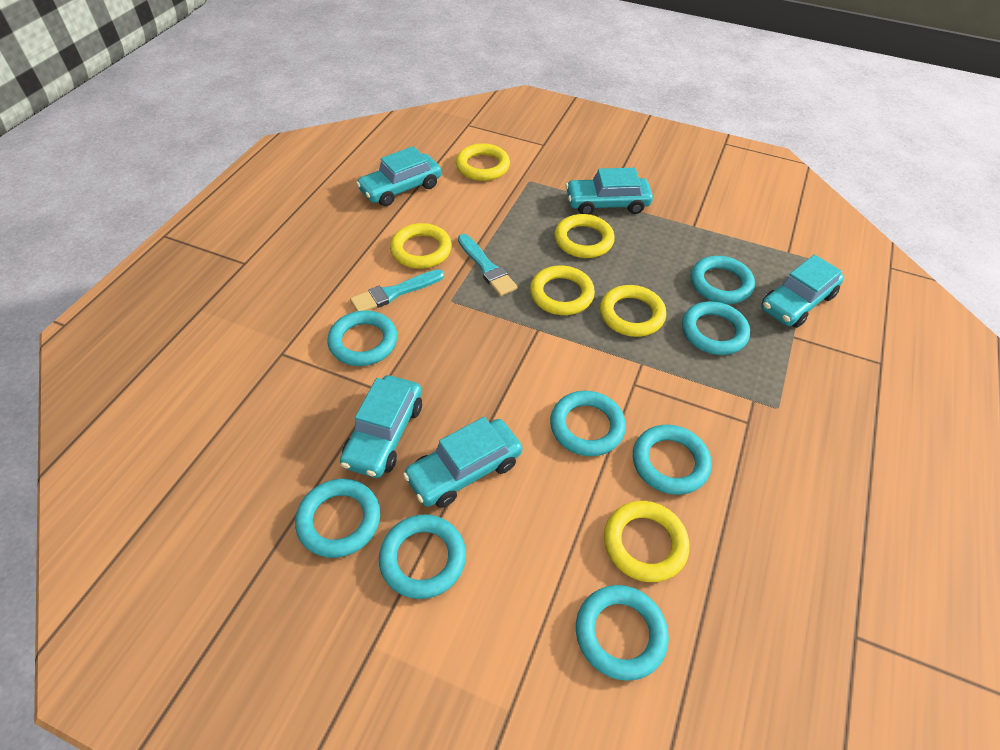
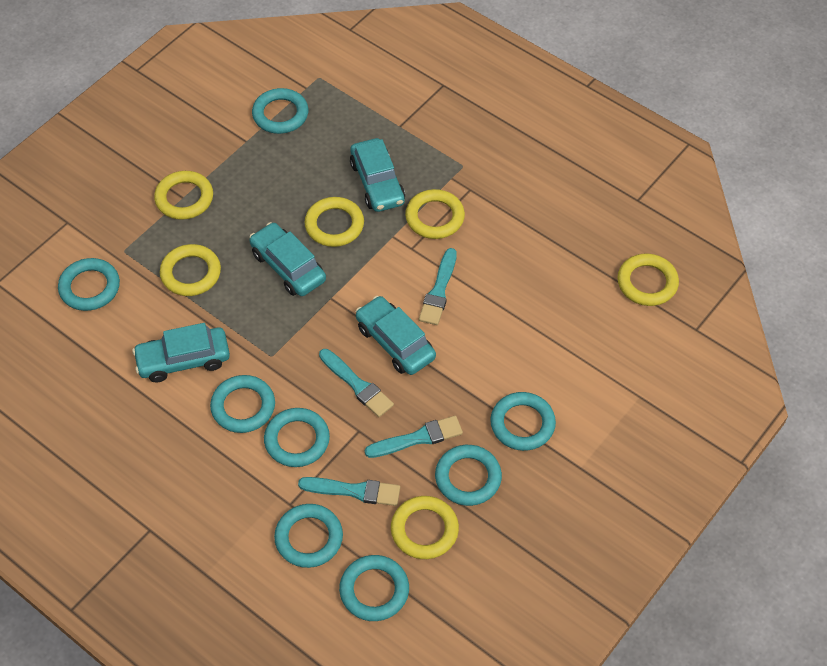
turquoise brush: [350,269,444,311] [458,234,517,296] = 2 -> [298,477,400,506] [319,349,394,417] [365,416,463,458] [419,248,457,325] = 4
turquoise car: [340,375,422,478] [356,146,441,206] [403,417,522,508] [566,168,653,215] [761,255,844,328] = 5 -> [132,323,230,383] [249,222,326,296] [350,138,405,212] [356,296,436,375] = 4

